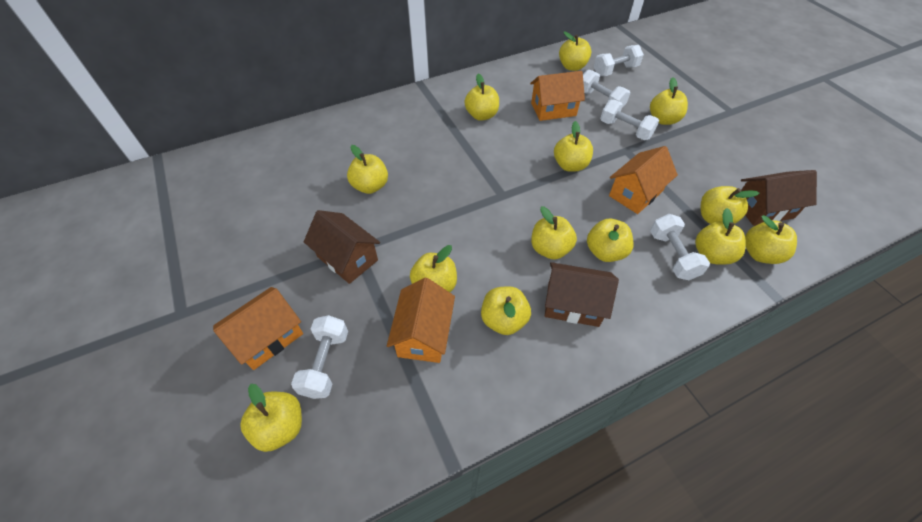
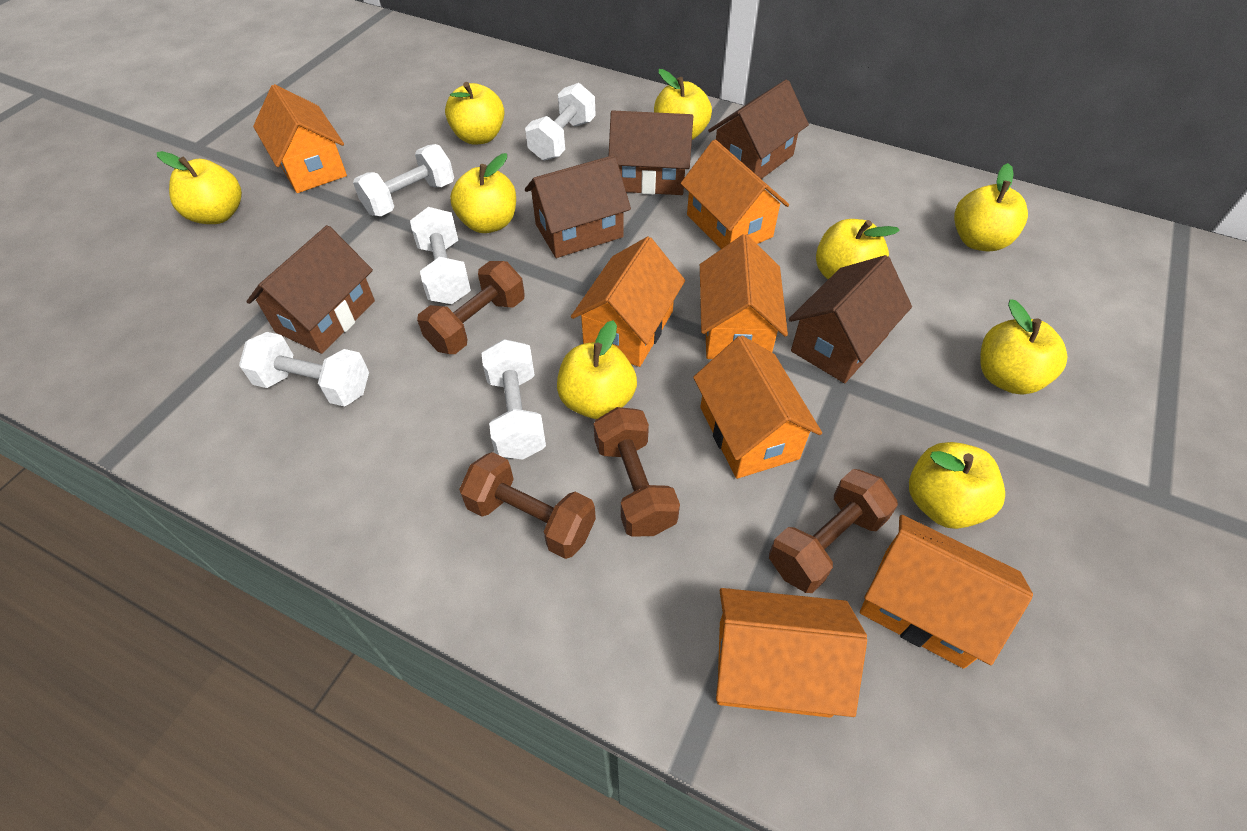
brown dumbbell: none = 0 -> [417,261,525,354] [459,452,596,559] [594,407,680,537] [769,469,898,593] = 4
brown house: [304,210,380,284] [545,262,619,327] [741,170,817,226] = 3 -> [246,225,375,354] [525,155,631,258] [609,110,693,195] [708,79,809,179] [789,255,912,383] = 5
orange house: [213,287,303,370] [387,278,455,363] [530,71,585,121] [609,146,678,214] = 4 -> [253,84,347,193] [571,237,685,367] [681,140,789,249] [693,335,822,479] [700,234,788,359] [716,588,867,718] [860,515,1033,669] = 7
yellow apple: [240,384,302,452] [347,145,388,194] [410,245,457,292] [464,73,499,121] [481,286,531,335] [531,206,577,259] [554,121,593,172] [559,31,591,71] [587,219,634,262] [650,77,688,125] [695,208,746,265] [701,186,759,224] [745,215,797,264] = 13 -> [157,151,242,224] [445,82,505,145] [450,153,516,233] [557,320,637,419] [654,69,712,140] [816,219,900,279] [909,442,1005,529] [954,163,1028,251] [980,299,1067,395] = 9

